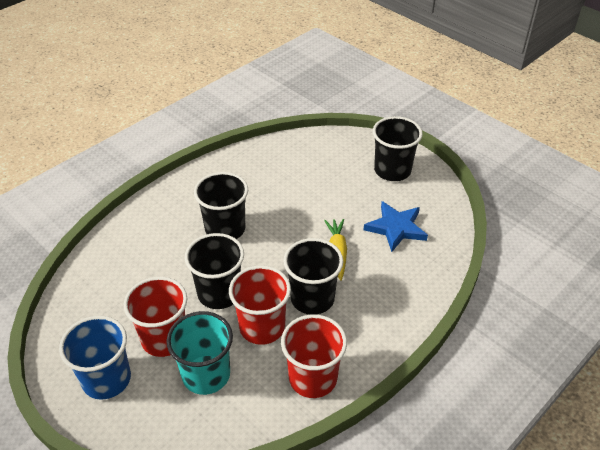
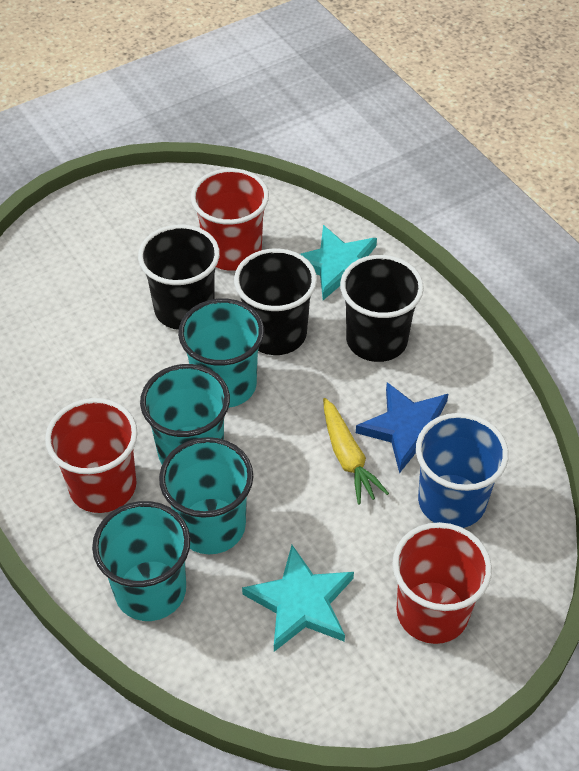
black cup: [185,233,244,309] [194,172,248,239] [283,238,343,315] [373,116,423,181] = 4 -> [138,224,220,330] [234,248,317,355] [340,255,424,362] = 3
turquoise cup: [166,311,233,395] = 1 -> [92,501,190,621] [140,364,230,464] [159,437,253,554] [178,299,264,408] = 4
turquoise star: none = 0 -> [242,545,354,652] [300,225,377,300] = 2

